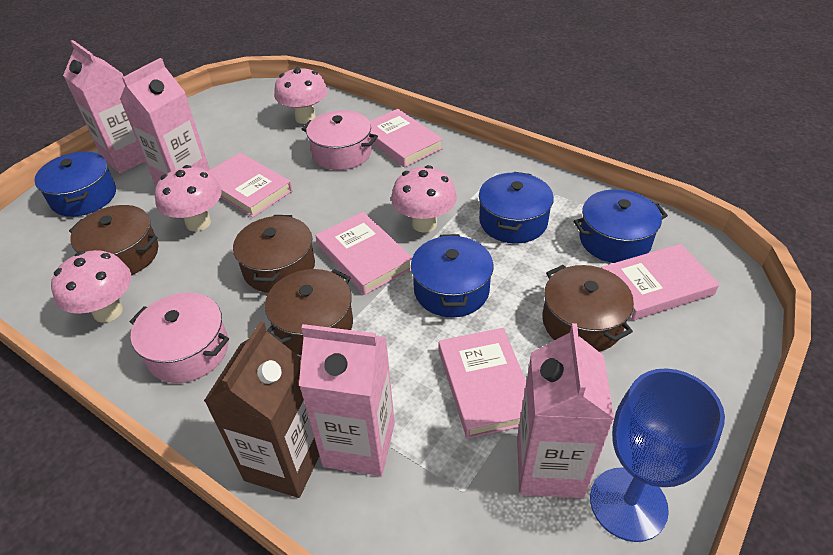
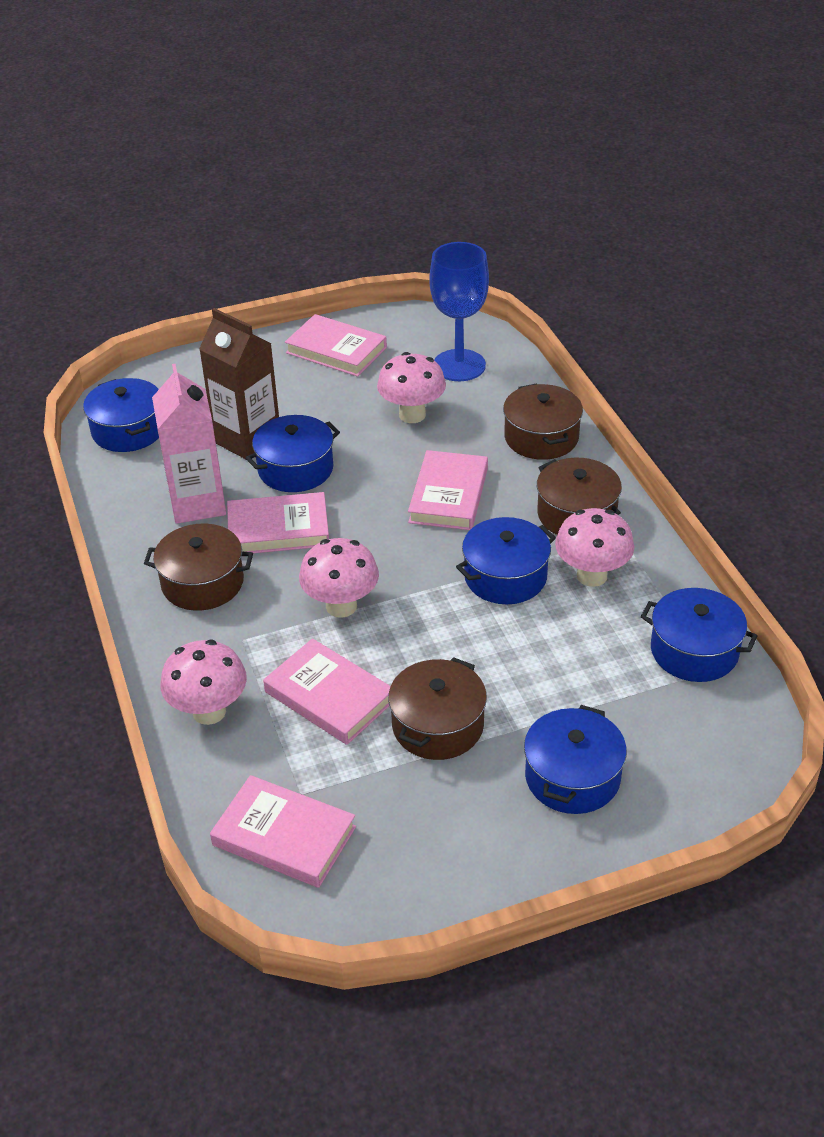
blue pot: [34,152,116,217] [411,234,493,318] [479,172,554,244] [574,189,668,263] = 4 -> [83,378,159,452] [246,415,340,492] [456,517,556,604] [524,705,627,814] [641,588,758,682] = 5
pink carton: [63,40,145,174] [120,58,210,185] [299,324,395,476] [517,323,614,498] = 4 -> [152,364,226,524] = 1
pink pot: [130,293,229,383] [302,110,378,170] = 2 -> none = 0

